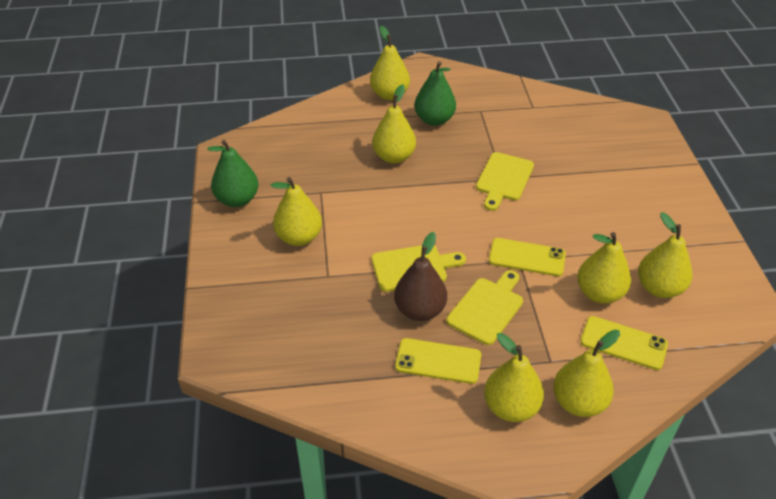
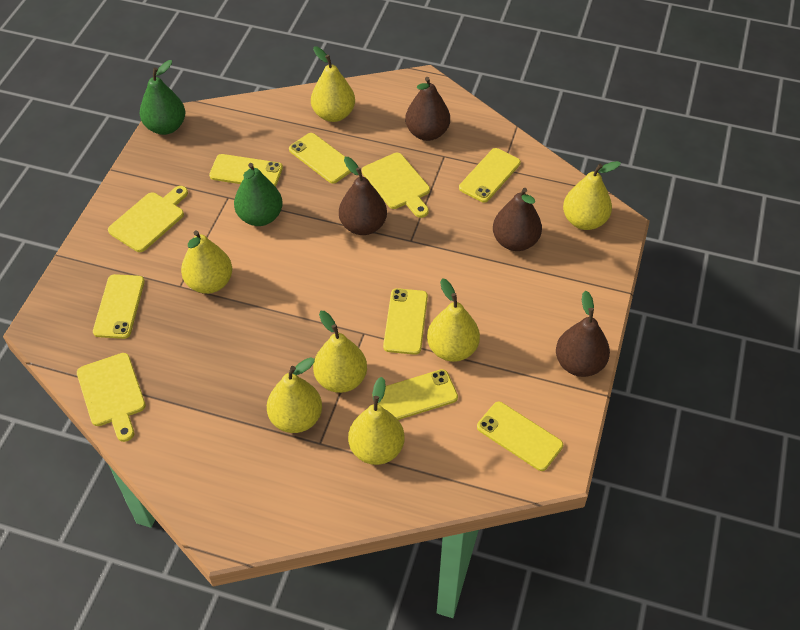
brown pear: [394,232,447,321] = 1 -> [339,157,387,235] [405,77,450,141] [493,188,542,251] [556,290,610,377] = 4
yellow phone: [395,338,481,384] [489,238,566,276] [580,316,668,370] = 3 -> [93,274,145,339] [209,154,283,187] [289,133,351,184] [372,369,458,420] [383,288,428,355] [459,148,521,203] [477,402,563,471] = 7

